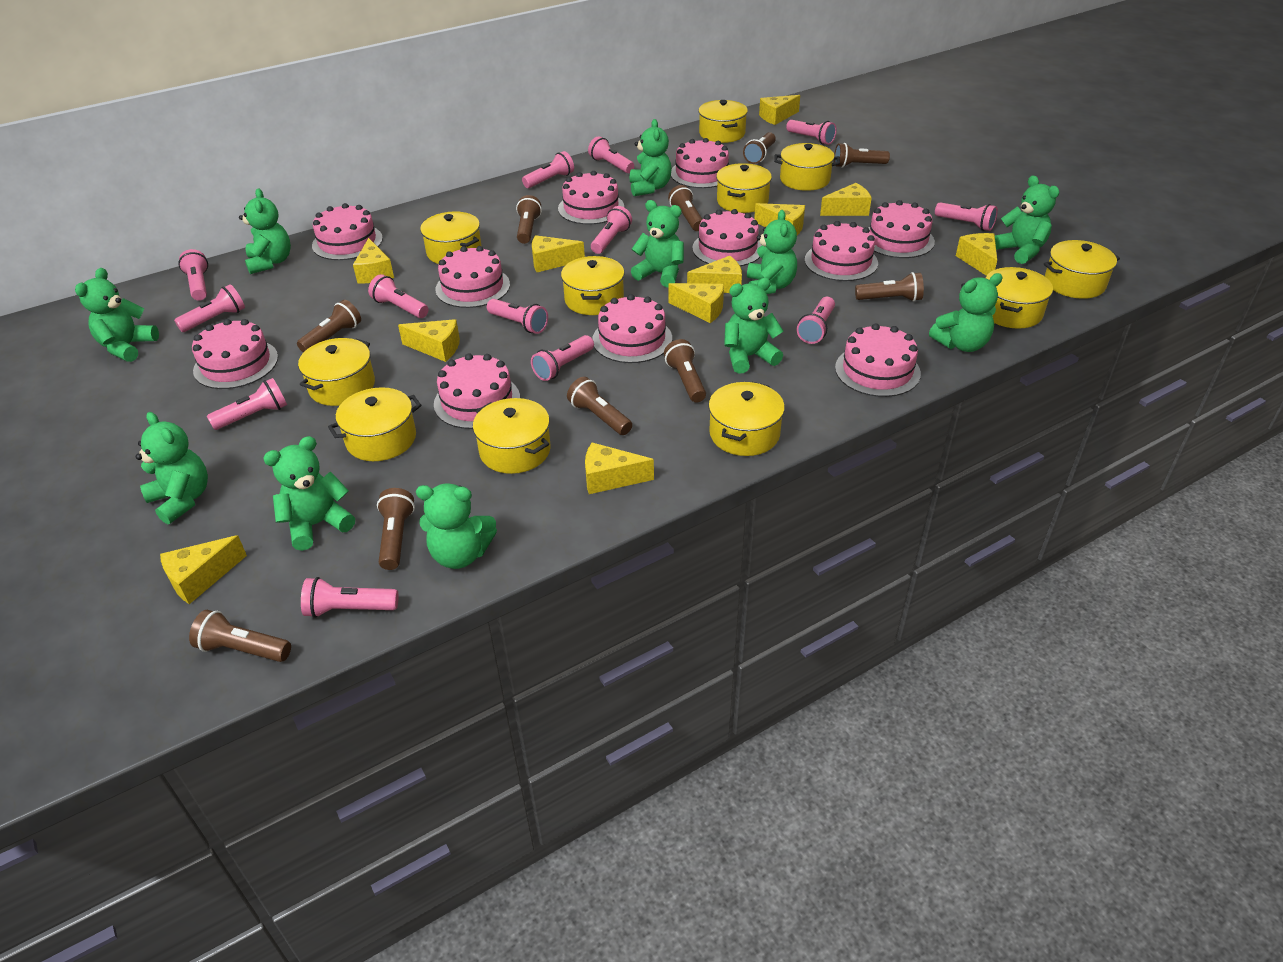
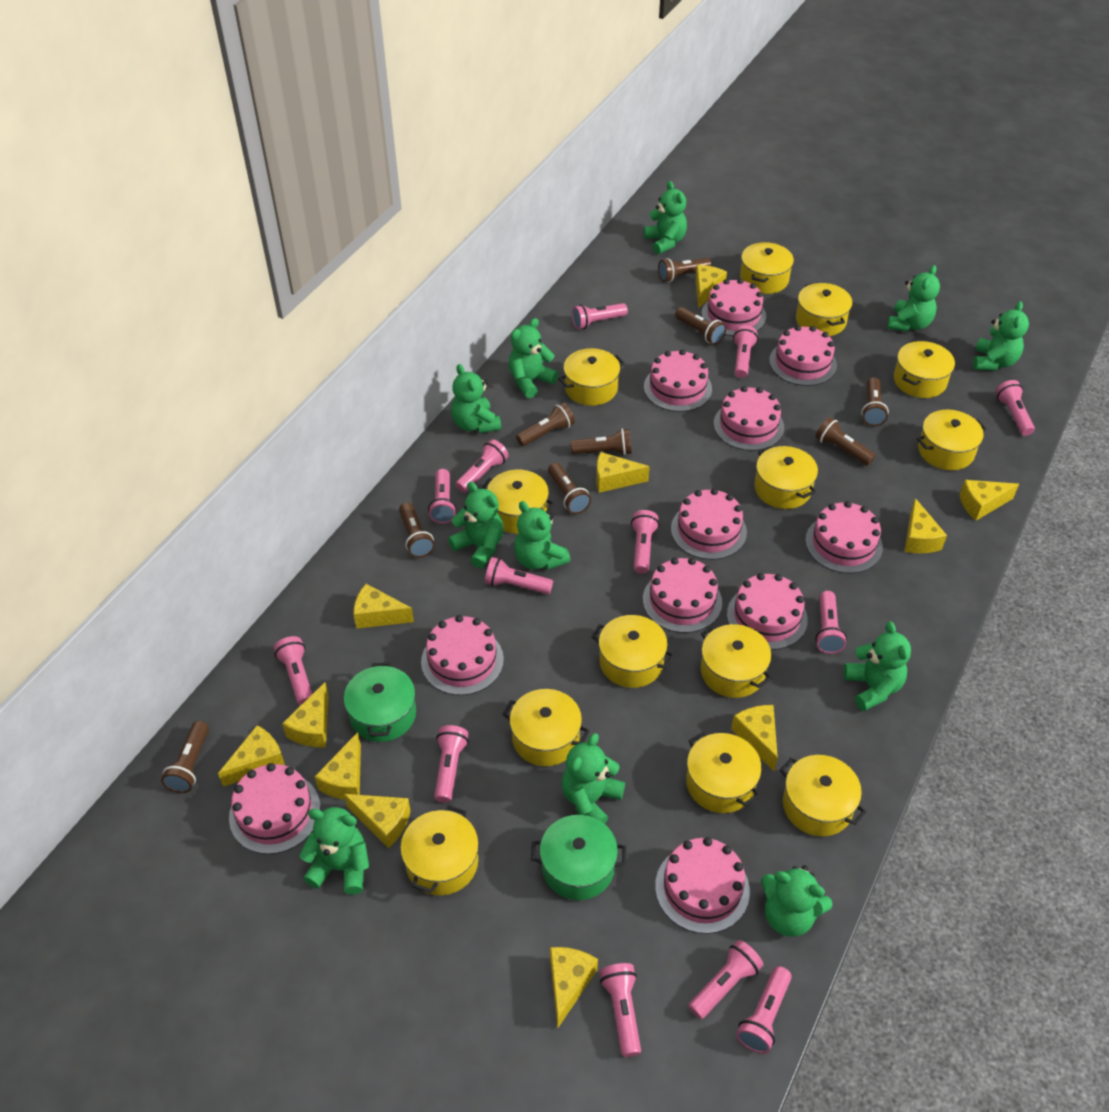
brown flashlight: [189,610,291,662] [297,300,361,353] [377,488,415,570] [516,195,542,244] [567,377,632,435] [664,339,706,403] [668,185,702,231] [743,132,776,164] [834,143,890,168] [855,272,924,301] = 10 -> [161,721,209,793] [399,502,435,558] [516,402,575,446] [548,463,591,514] [570,429,632,455] [658,258,712,282] [675,307,726,345] [815,417,876,465] [861,377,889,426] = 9
green pot: none = 0 -> [344,662,416,742] [531,815,626,900] = 2
yellow pot: [298,338,375,406] [328,387,421,461] [420,211,482,264] [473,398,551,474] [561,256,625,315] [698,100,748,143] [708,382,785,456] [716,163,772,213] [774,143,840,191] [986,267,1053,329] [1044,240,1120,299] = 11 -> [400,805,479,895] [481,470,555,534] [502,689,590,766] [558,348,625,406] [592,615,675,688] [686,732,762,813] [701,624,772,698] [740,242,794,294] [754,446,818,509] [780,755,866,836] [796,283,852,336] [894,341,955,398] [917,410,987,470] = 13

